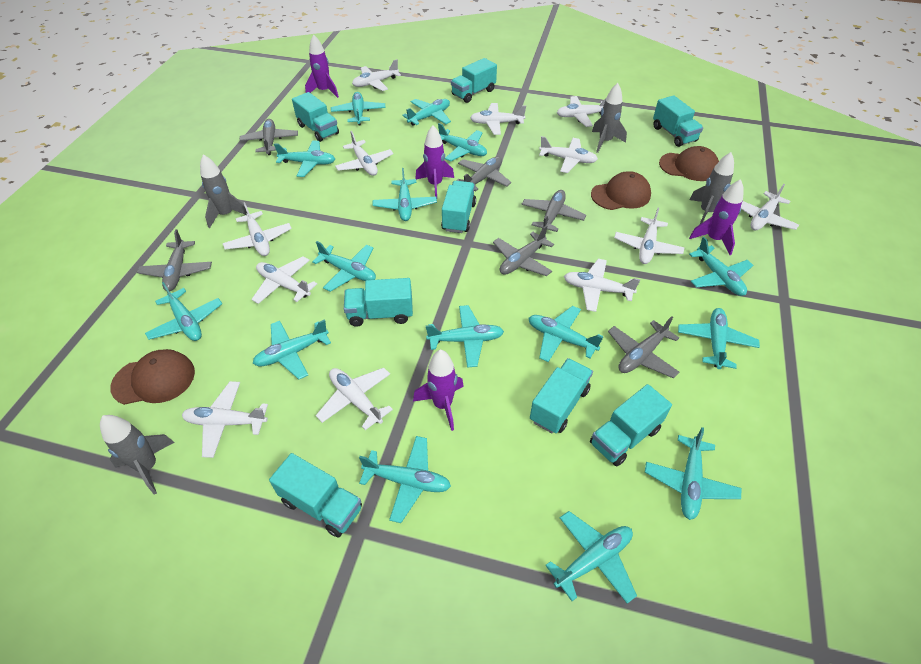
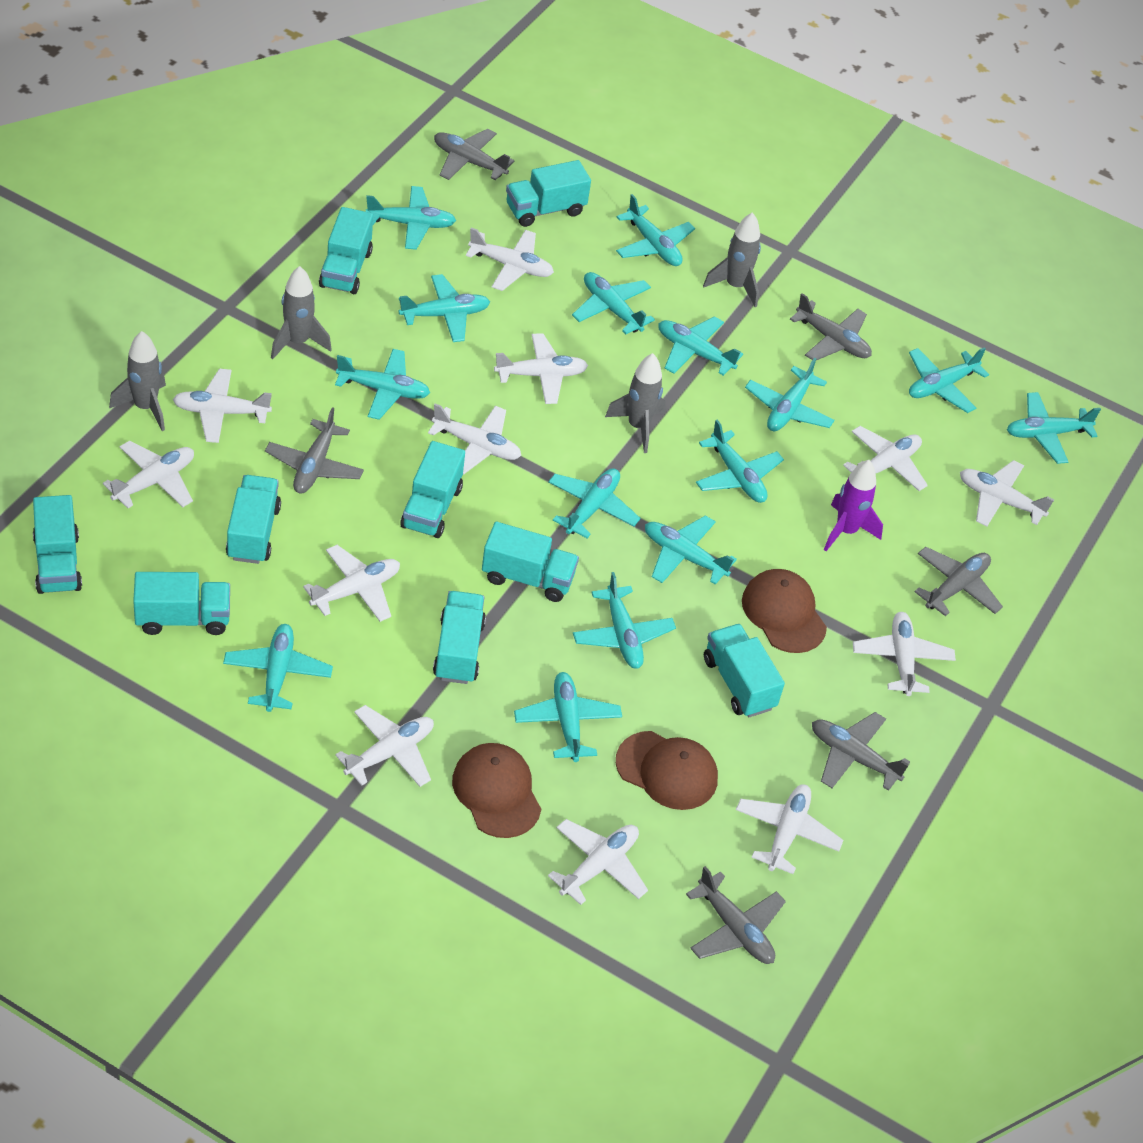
purple rocket: [305,34,339,98] [413,349,464,431] [415,125,454,197] [689,179,744,255] = 4 -> [824,460,883,551] = 1
turquoise truck: [269,453,362,537] [292,92,339,142] [344,278,413,327] [441,181,476,233] [451,58,497,103] [530,358,593,433] [590,384,672,466] [653,95,703,147] = 8 -> [33,495,82,594] [133,572,230,635] [226,475,281,564] [319,207,373,294] [400,441,465,538] [433,591,486,684] [482,522,579,602] [506,160,591,227] [704,624,785,717] = 9

